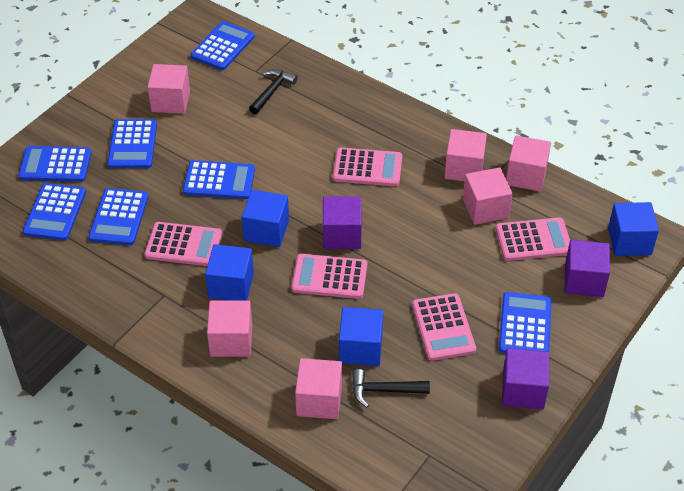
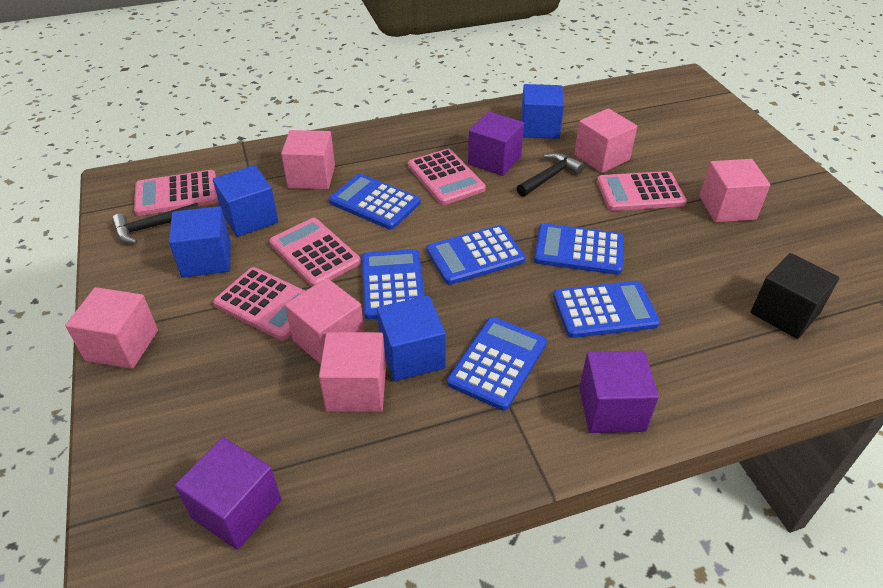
black cube: none = 0 -> [751,253,839,339] = 1
blue calculator: [18,146,92,182] [23,183,86,241] [89,188,148,245] [107,119,157,168] [183,160,255,199] [191,21,255,70] [499,292,552,353] = 7 -> [329,174,420,230] [362,249,425,319] [427,225,526,285] [447,317,547,411] [534,223,624,275] [553,281,660,338] = 6

